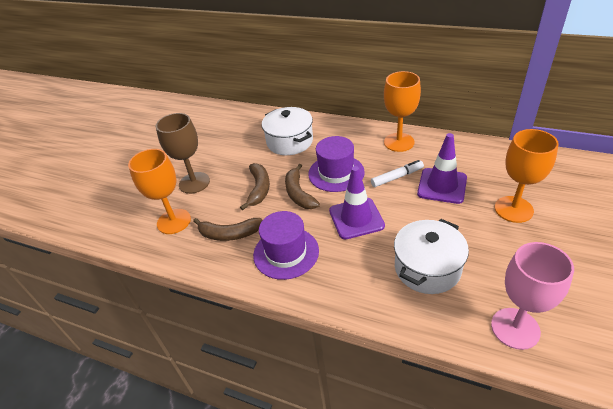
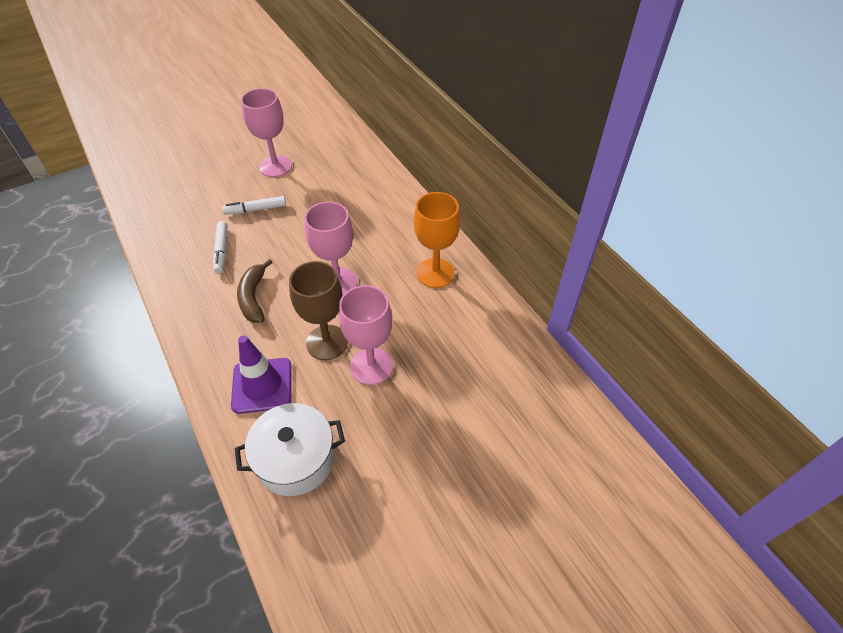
brown banana: [193,218,262,241] [240,163,270,210] [285,164,320,209] = 3 -> [237,259,273,323] = 1
orange goblet: [128,149,191,234] [384,71,421,152] [495,129,559,223] = 3 -> [414,192,460,288] = 1
pink goblet: [491,242,574,350] = 1 -> [241,88,292,177] [305,202,357,295] [339,285,393,385] = 3
purple hat: [253,211,319,280] [308,136,365,192] = 2 -> none = 0
purple traffic cone: [329,166,385,239] [417,133,467,204] = 2 -> [231,335,292,414] = 1
white marker: [371,160,424,187] = 1 -> [213,221,228,274] [222,196,286,215] = 2
white pot: [262,107,313,155] [394,219,469,294] = 2 -> [235,403,345,496] = 1

